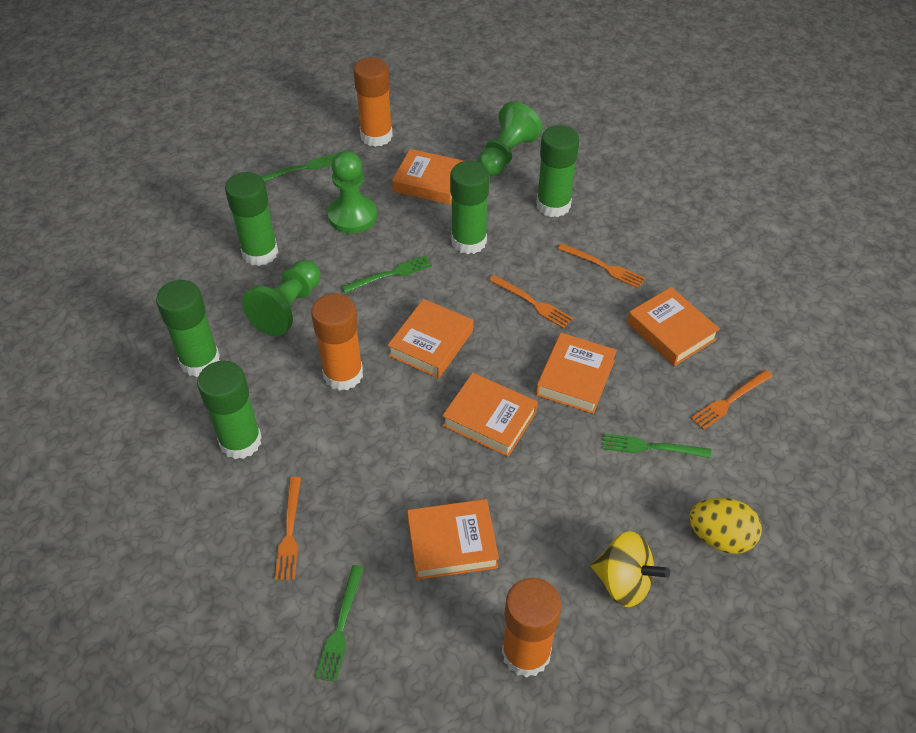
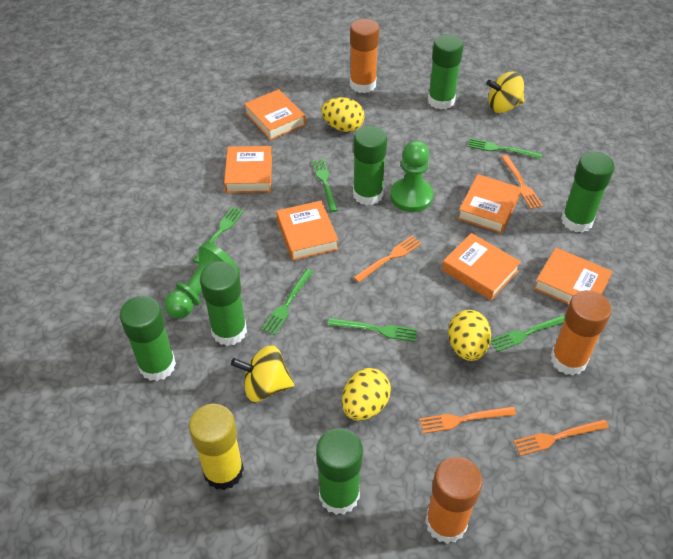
green fork: [260,153,337,181] [315,565,364,682] [341,255,432,293] [602,433,711,458] = 4 -> [193,206,244,263] [262,269,313,335] [312,159,338,212] [328,318,417,342] [468,138,542,159] [490,315,565,352] = 6
green glue stick: [156,280,220,377] [197,361,262,459] [225,172,278,266] [450,161,490,254] [536,125,580,217] = 5 -> [120,296,176,381] [200,261,247,346] [316,428,363,515] [353,126,387,206] [428,34,464,110] [561,152,615,233] = 6
green pawn: [242,260,321,336] [327,151,377,233] [478,101,542,176] = 3 -> [164,242,240,319] [390,141,434,212] = 2
yellow egg: [689,498,762,554] = 1 -> [321,97,365,132] [342,368,391,421] [448,310,491,361] = 3
yellow glue stick: none = 0 -> [189,404,244,490] = 1
yellow spinning top: [591,531,670,607] = 1 -> [231,345,294,402] [486,72,524,113] = 2

